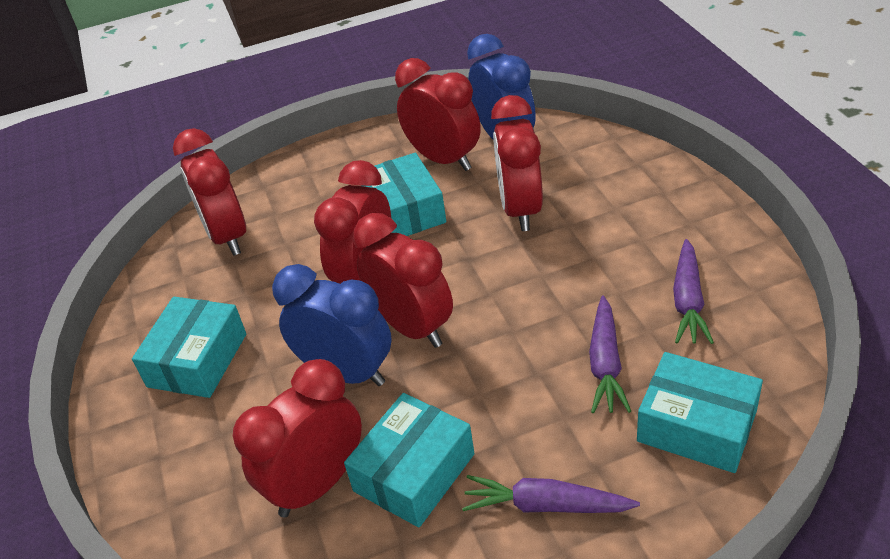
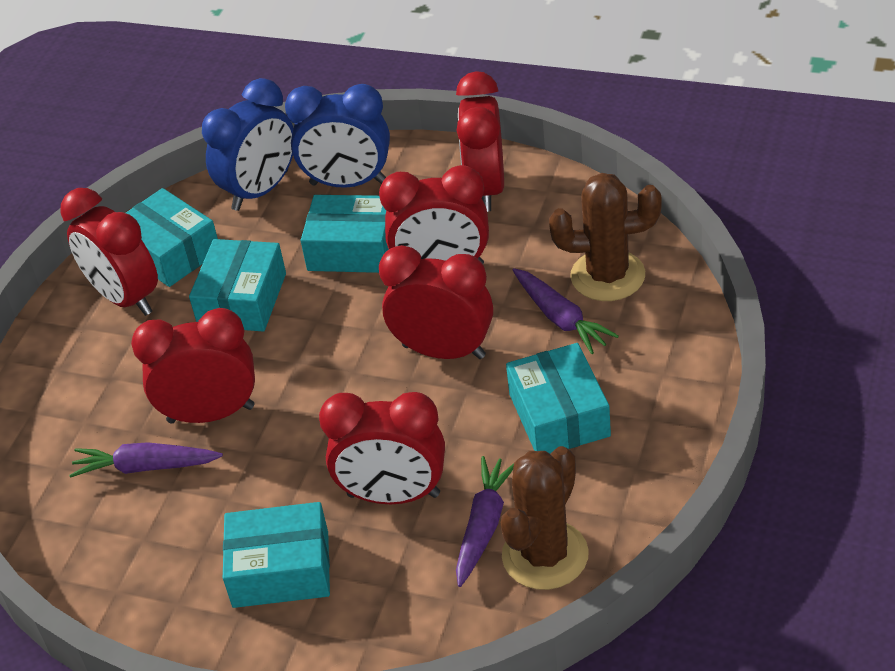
brown cactus: none = 0 -> [501,446,589,590] [549,173,662,301] = 2
turquoise box: [132,297,246,398] [344,393,475,528] [361,152,446,236] [637,352,763,473] = 4 -> [126,188,218,287] [189,239,286,331] [223,502,330,608] [301,195,389,273] [506,343,611,454] = 5

